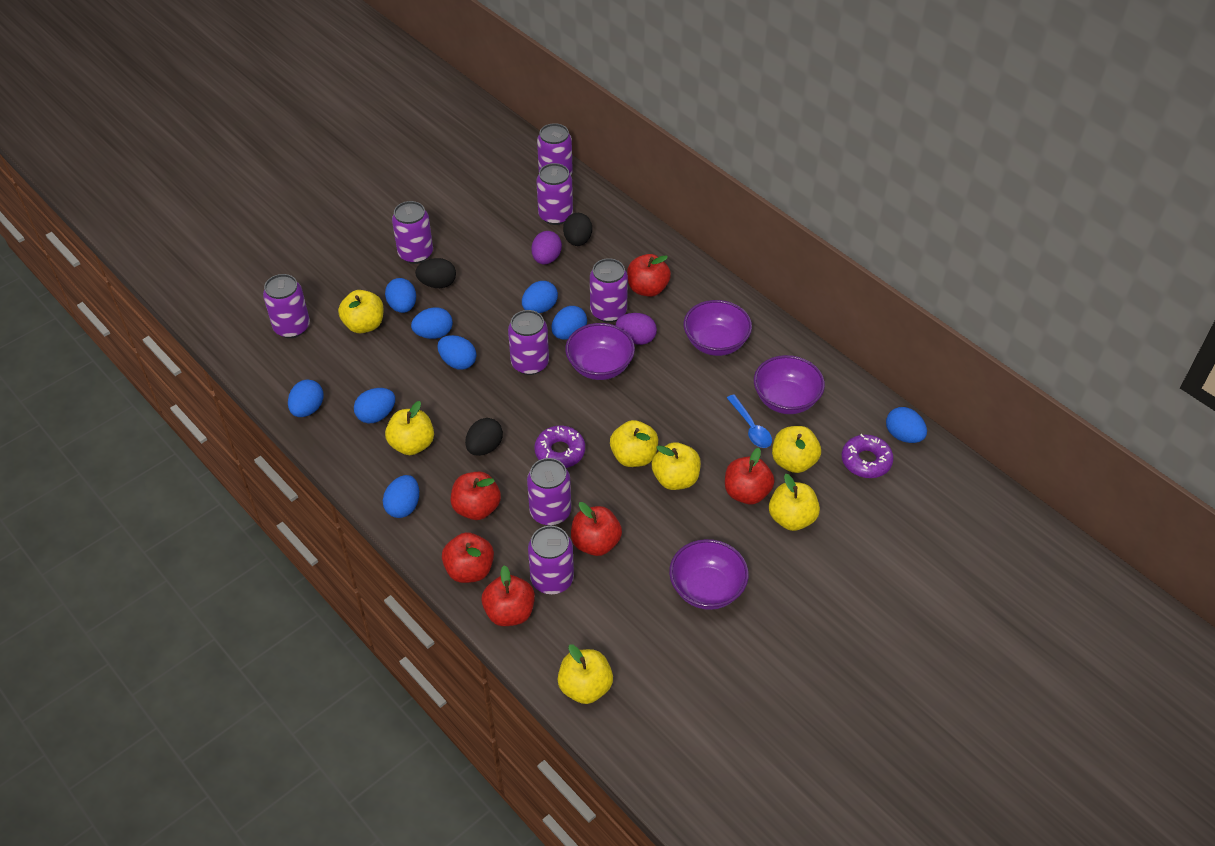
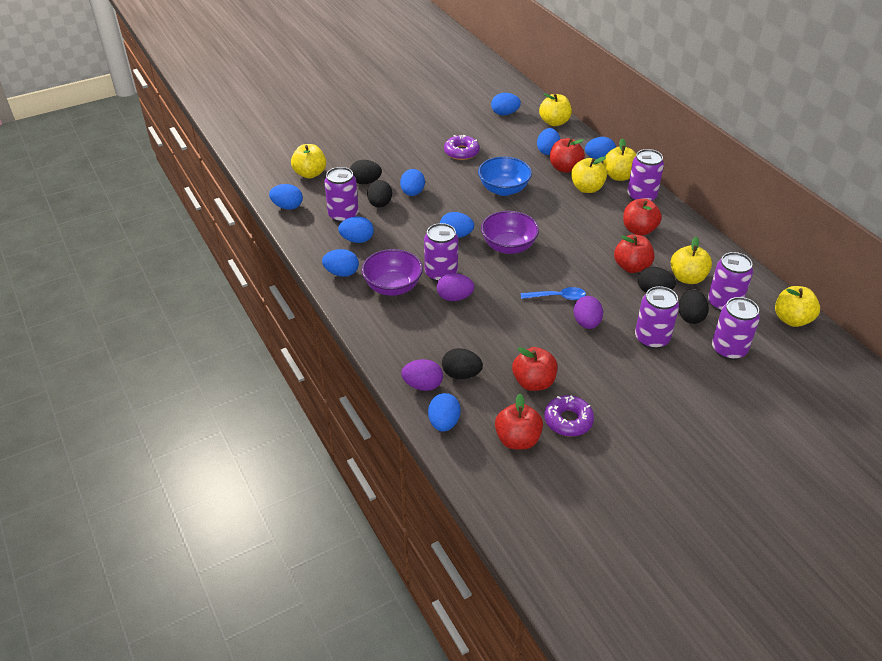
black egg: [415,258,456,288] [465,418,503,456] [563,213,592,246] = 3 -> [350,160,382,184] [367,180,392,208] [442,348,483,379] [638,267,676,293] [679,289,709,324] = 5
blue bowl: none = 0 -> [478,157,532,196] = 1
purple bowl: [565,323,635,380] [669,539,749,610] [683,300,752,356] [754,355,825,414] = 4 -> [362,249,423,296] [481,211,539,254] = 2
purple can: [263,274,310,338] [392,201,433,264] [508,310,549,375] [527,458,571,526] [528,526,574,594] [536,163,573,225] [537,123,573,175] [590,258,628,322] = 8 -> [324,167,359,223] [424,223,458,282] [627,149,664,201] [635,286,679,349] [708,252,753,312] [712,297,760,360] = 6
purple egg: [531,231,562,264] [616,313,657,345] = 2 -> [401,359,443,391] [437,273,474,301] [573,296,603,329] = 3
red apple: [442,532,494,583] [451,472,501,520] [482,565,535,626] [571,502,622,556] [627,254,671,297] [725,448,775,504] = 6 -> [495,393,543,450] [512,347,557,391] [550,138,585,173] [614,234,654,273] [623,199,662,236] = 5
yellow apple: [338,290,384,333] [385,401,434,455] [558,644,613,704] [610,420,658,467] [652,442,701,490] [769,474,820,531] [772,426,821,473] = 7 -> [291,144,326,179] [539,93,572,126] [571,156,607,193] [603,138,636,181] [671,237,712,284] [775,286,820,327] = 6

